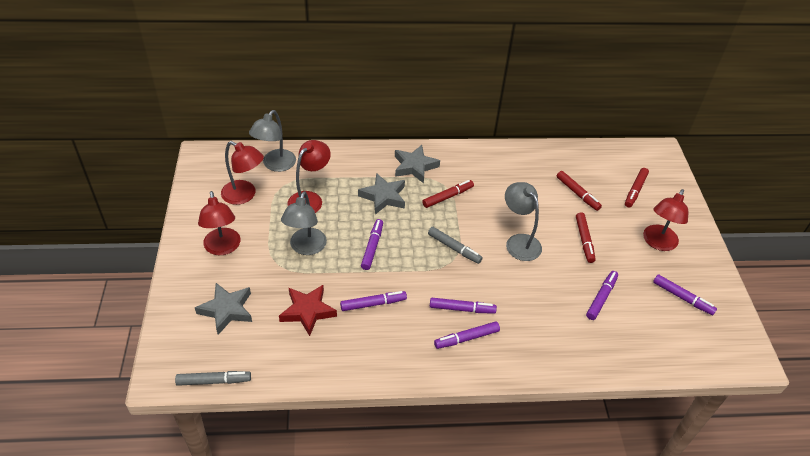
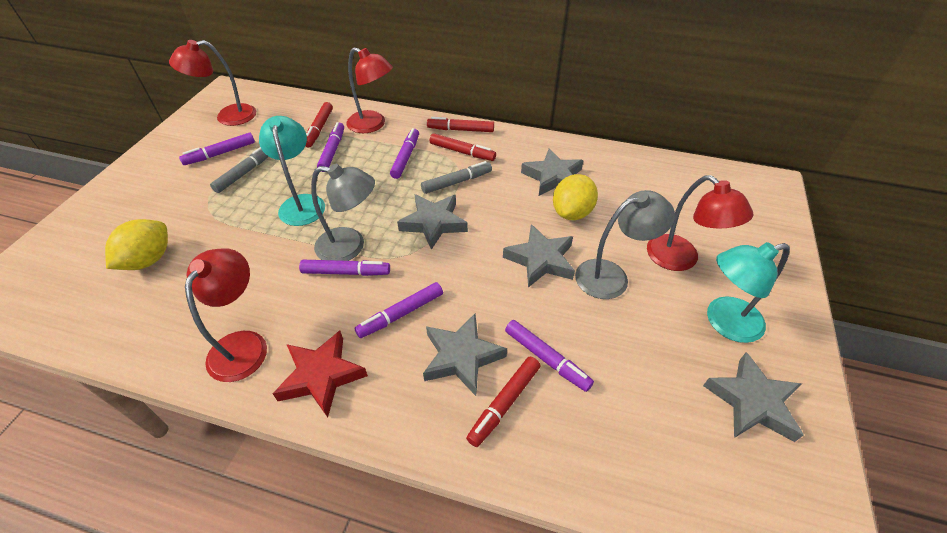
grey lamp: [249,110,296,172] [281,191,327,255] [505,182,542,261] = 3 -> [311,164,375,261] [575,190,675,299] = 2
grey star: [195,283,252,335] [358,173,405,215] [395,145,440,183] = 3 -> [397,194,468,250] [423,314,507,396] [503,224,575,288] [521,148,584,196] [703,352,804,442] = 5
turquoise lamp: none = 0 -> [259,116,325,226] [707,242,790,343] = 2
yellow lemon: none = 0 -> [105,219,168,270] [553,174,598,220] = 2

